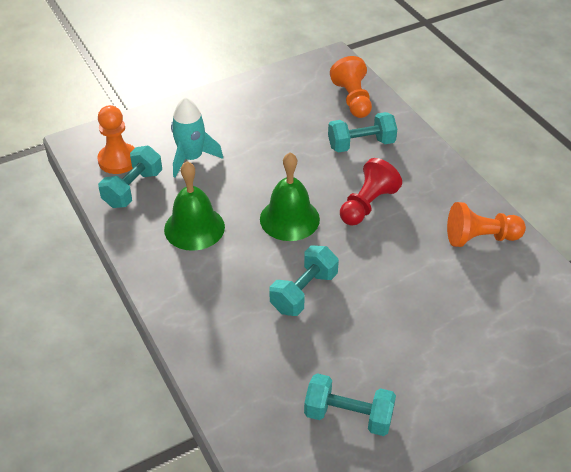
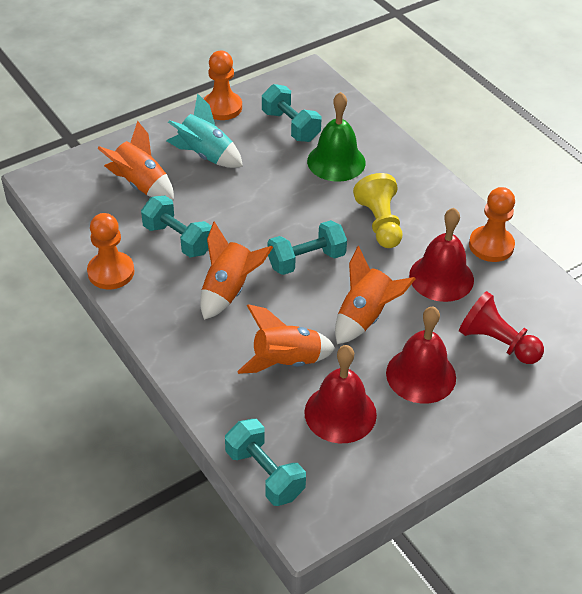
green bell: [164,161,225,251] [260,152,320,241] = 2 -> [307,92,366,182] = 1
orange rocket: none = 0 -> [97,121,174,201] [200,221,273,320] [237,304,336,374] [335,246,416,344] = 4
red bell: none = 0 -> [304,345,377,443] [386,307,456,404] [409,208,474,302] = 3
yellow pawn: none = 0 -> [353,173,402,248] = 1

